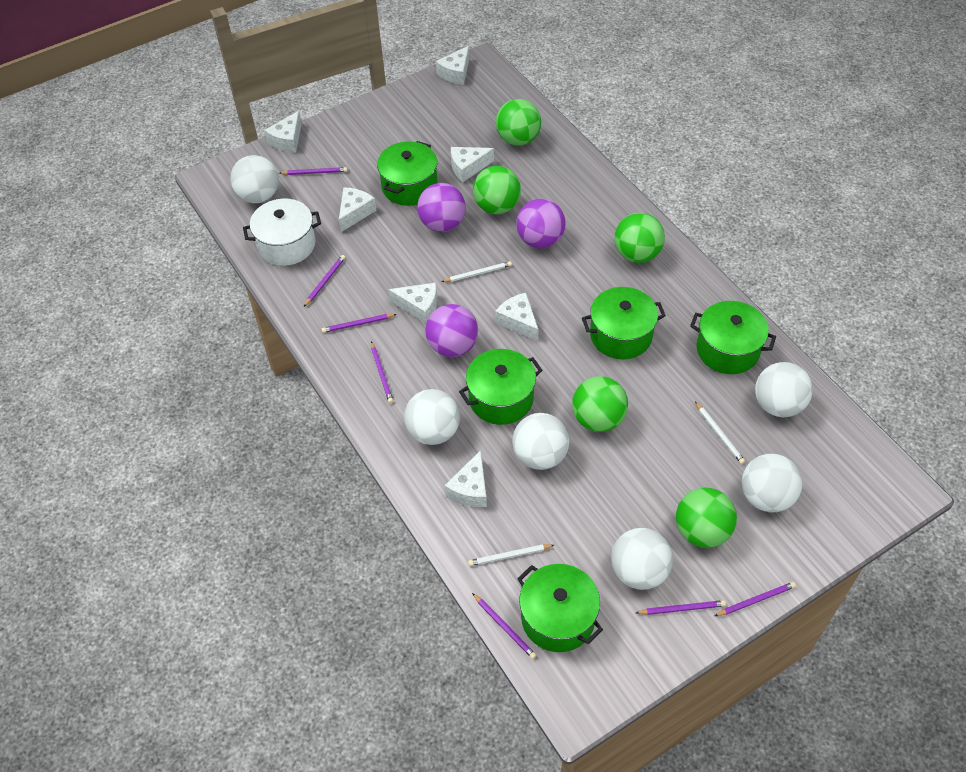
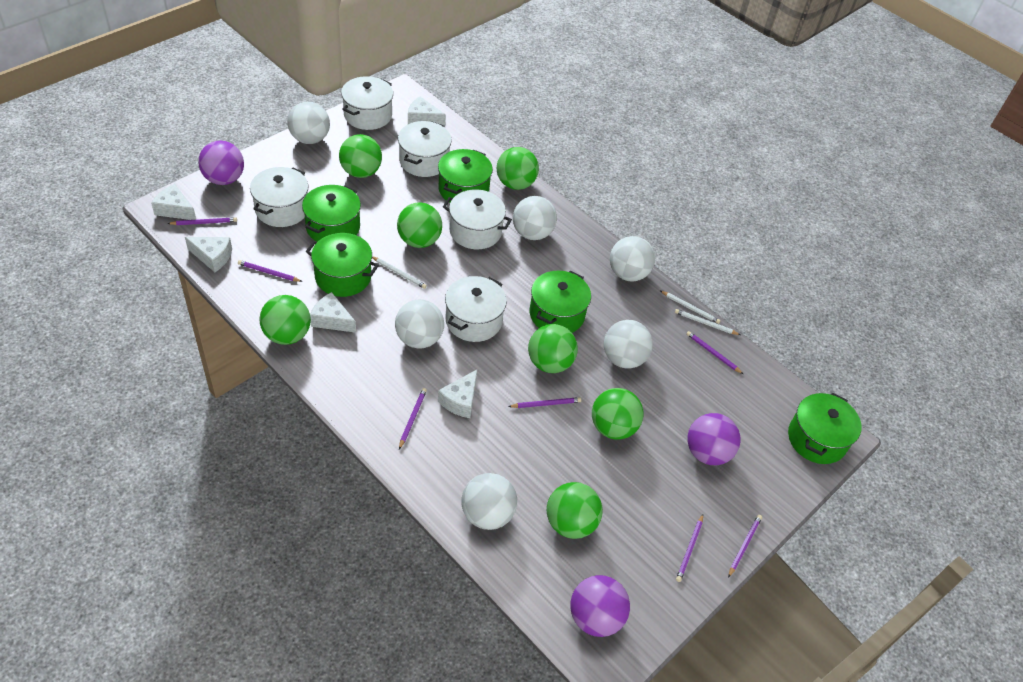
green ball: [473,166,521,214] [496,99,541,146] [572,376,628,432] [614,213,665,263] [676,487,737,548] = 5 -> [259,295,311,345] [339,134,382,178] [397,202,442,248] [497,147,539,190] [528,324,578,373] [547,482,603,539] [592,388,643,440] = 7
white cheese: [264,111,302,152] [339,187,376,232] [388,283,437,323] [436,46,470,85] [445,450,487,507] [451,147,494,182] [495,293,539,341] = 7 -> [151,184,196,220] [185,237,232,272] [310,292,356,333] [408,97,446,126] [438,370,477,418] = 5
white pot: [243,199,321,266] = 1 -> [250,167,309,227] [341,76,393,130] [398,121,452,177] [443,190,512,249] [445,276,507,342] = 5

